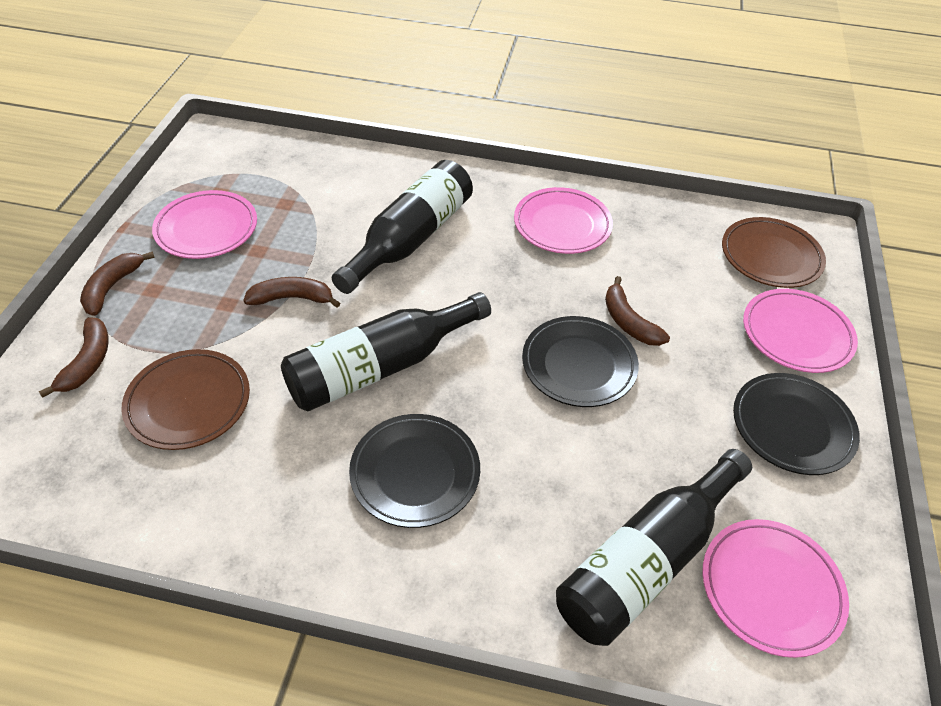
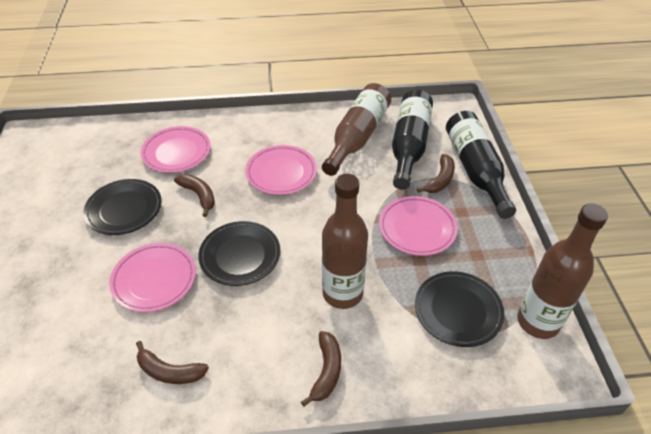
black bottle: [281,292,491,412] [332,160,473,294] [556,449,752,646] = 3 -> [392,90,433,190] [446,111,516,219] = 2
brown bottle: none = 0 -> [322,83,391,176] [322,174,368,309] [517,203,608,339] = 3
brown plate: [121,349,250,450] [722,217,826,288] = 2 -> none = 0

